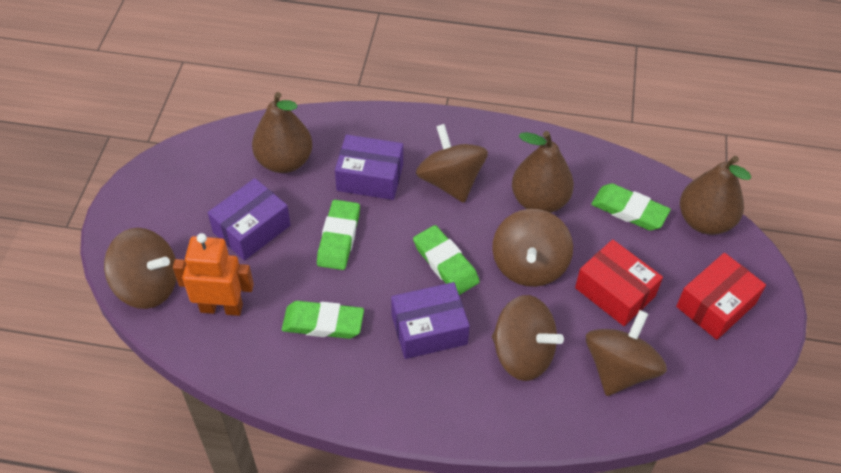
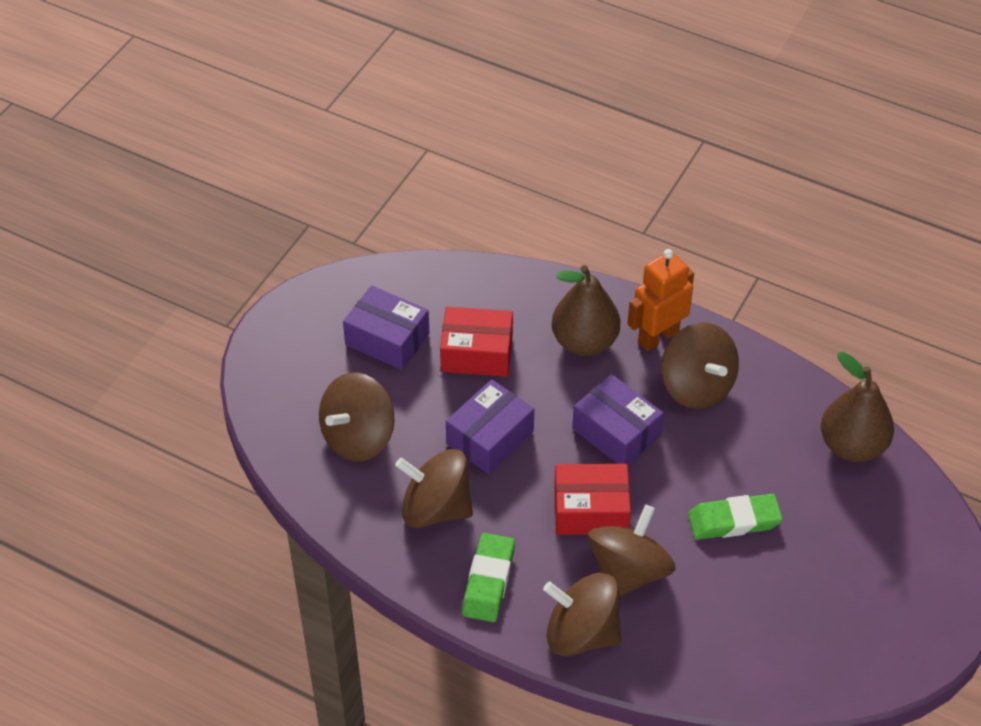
brown pear: [252,92,313,173] [512,131,574,213] [680,156,751,235] = 3 -> [552,265,620,356] [821,352,894,462] = 2
green eraser: [282,301,364,339] [317,200,360,270] [413,225,480,295] [591,183,671,231] = 4 -> [462,533,515,622] [688,494,783,540] = 2

